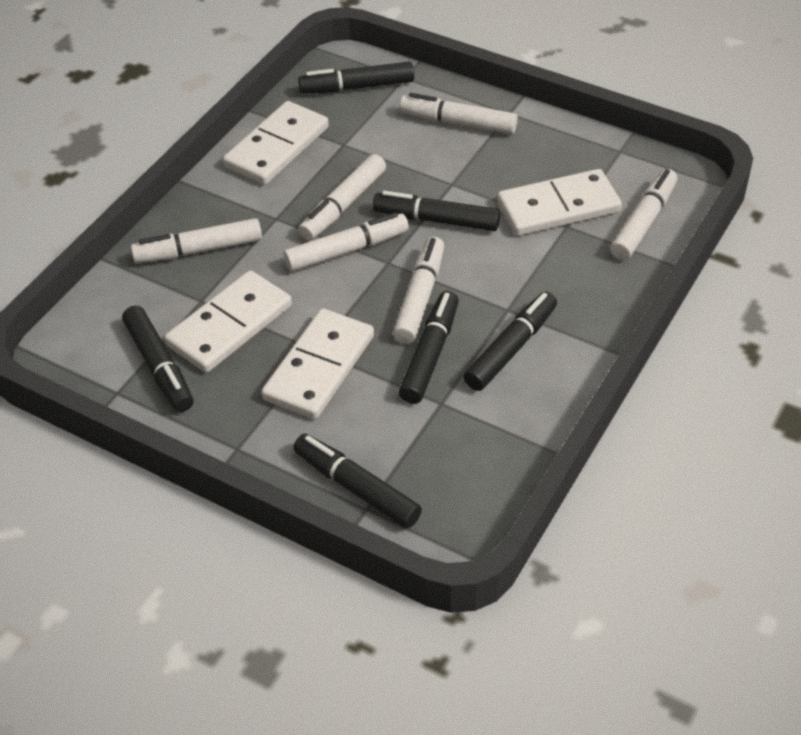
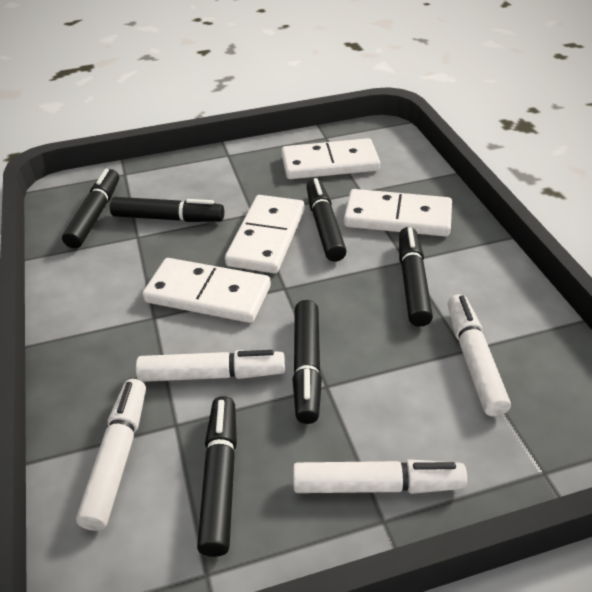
white marker: [131,218,262,263] [284,212,409,272] [299,154,386,240] [393,237,444,344] [400,93,518,134] [610,169,677,260] = 6 -> [76,379,146,531] [136,350,285,382] [293,459,467,494] [448,294,511,416] = 4

